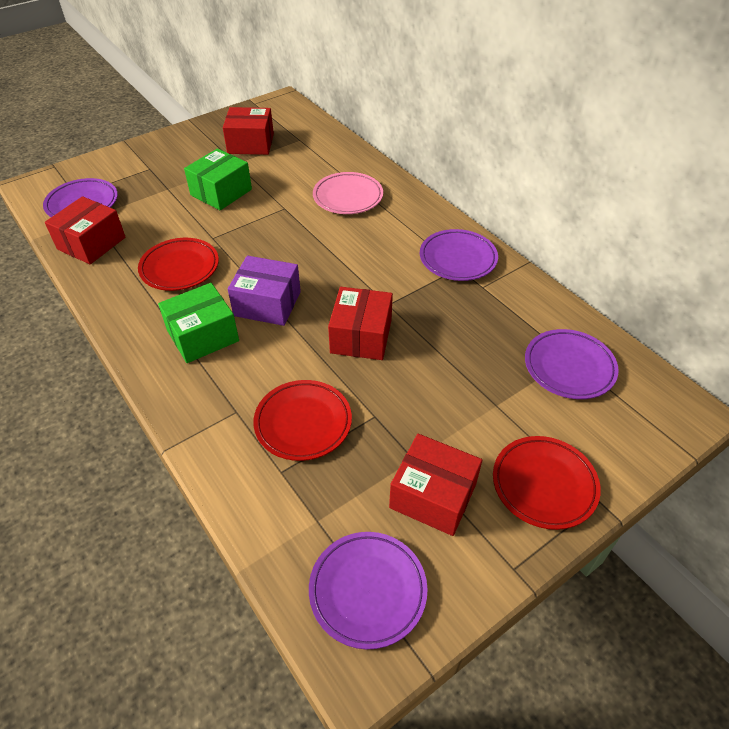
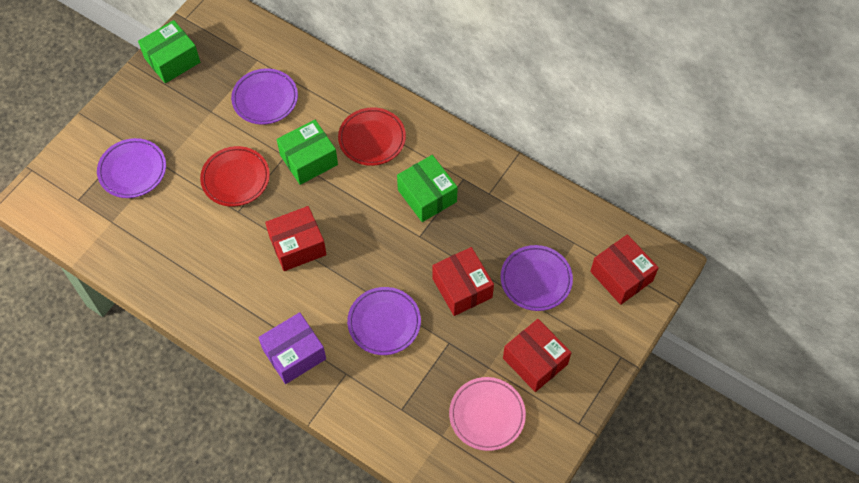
green box: [158,283,239,363] [184,148,252,210] = 2 -> [138,20,200,83] [277,120,338,185] [397,155,458,222] = 3
red plate: [138,238,219,291] [253,380,352,461] [493,436,601,530] = 3 -> [200,146,270,207] [338,107,406,166] = 2

